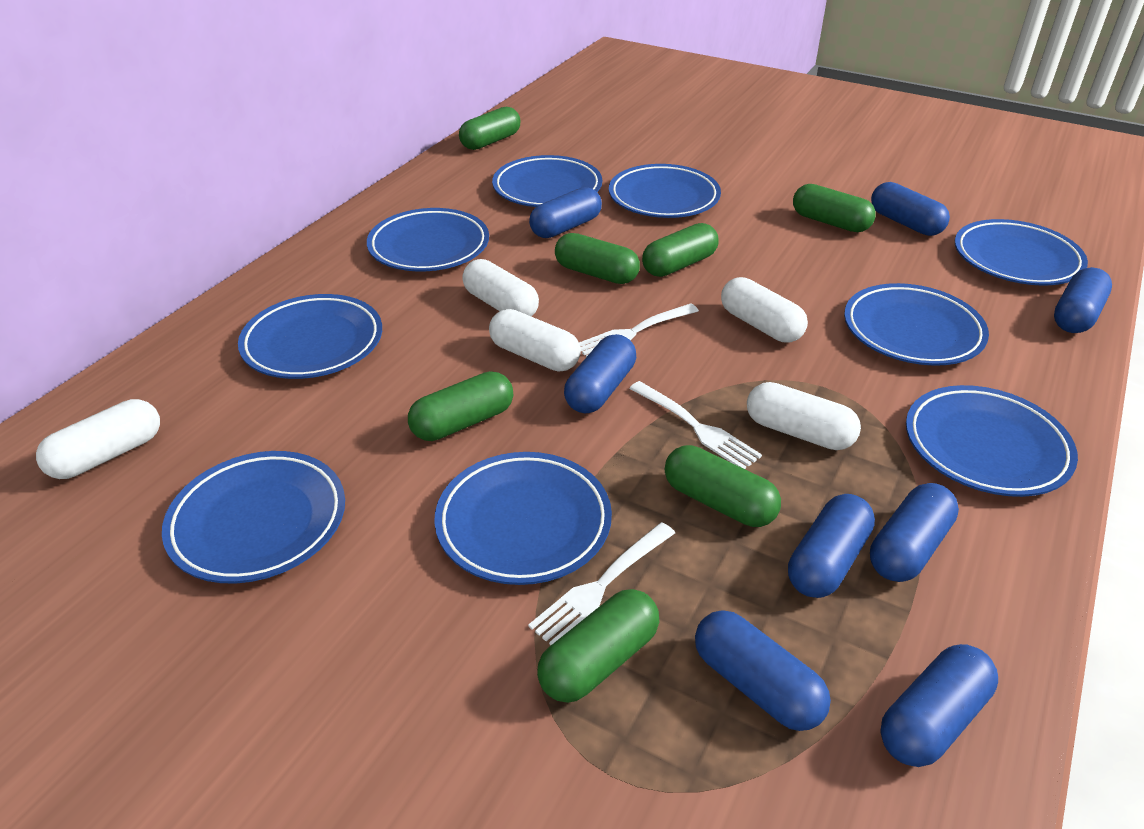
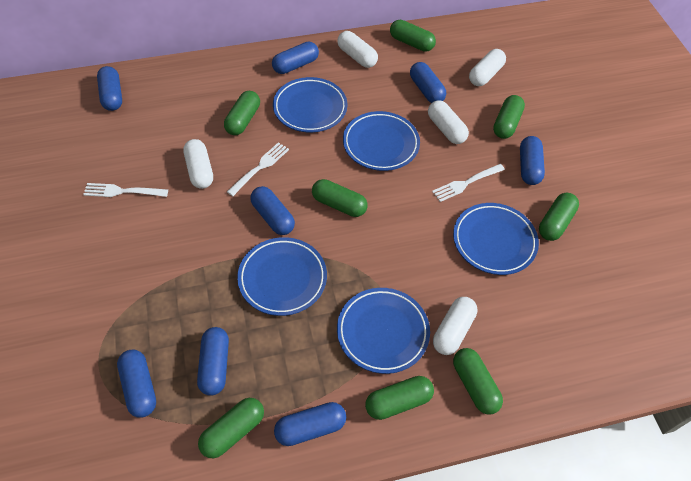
blue plate: [162,451,345,583] [238,294,382,379] [367,208,489,271] [434,452,612,585] [492,155,602,207] [609,164,721,218] [844,283,989,366] [906,385,1078,497] [955,219,1088,285] = 9 -> [237,237,327,316] [273,77,347,132] [337,288,430,374] [343,111,420,171] [453,203,539,275] = 5
green capsule: [408,371,513,441] [459,107,521,150] [537,589,659,703] [555,233,640,284] [642,223,718,277] [665,445,781,527] [793,184,876,232] = 7 -> [198,398,264,458] [224,91,260,135] [312,179,367,217] [365,376,434,420] [390,20,436,52] [453,348,503,415] [493,95,525,139] [539,193,579,241] = 8

